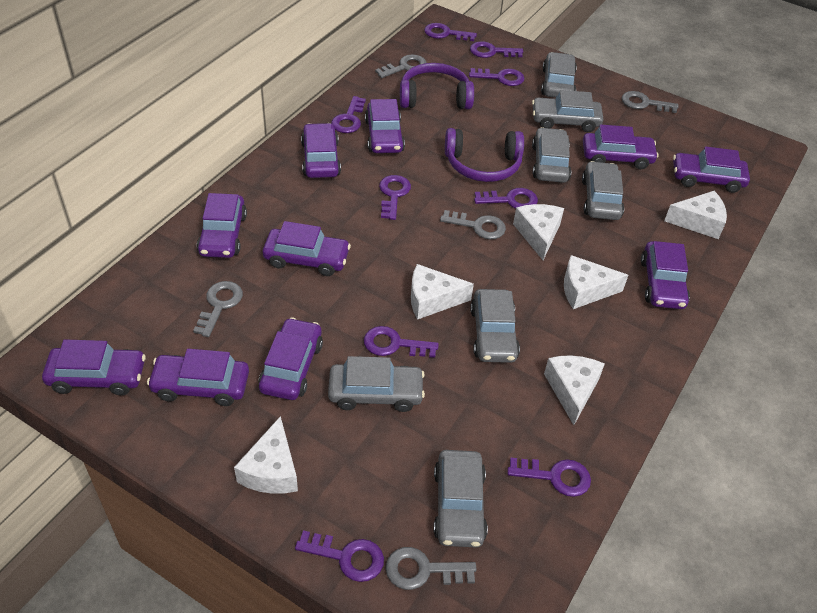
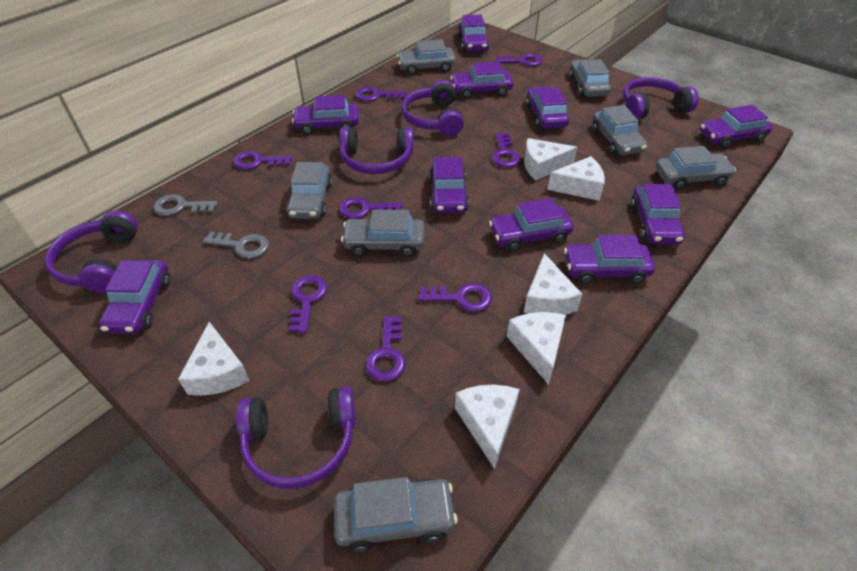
grey key: [193,281,243,337] [375,54,427,78] [386,547,477,590] [440,210,506,239] [622,91,678,113] = 5 -> [153,194,218,216] [203,231,269,259] = 2
purple headphones: [400,63,474,109] [445,128,524,182] = 2 -> [45,210,138,293] [236,387,355,489] [339,127,414,174] [402,80,464,136] [623,77,699,119] = 5
purple key: [295,530,384,582] [331,96,366,133] [364,326,439,358] [379,175,411,220] [424,23,477,41] [469,68,524,86] [470,41,523,58] [474,188,538,209] [507,458,591,497] = 9 -> [233,151,292,170] [289,275,328,333] [339,197,403,219] [355,87,406,102] [365,316,406,382] [419,283,492,312] [492,133,521,167] [496,53,543,66] = 8

